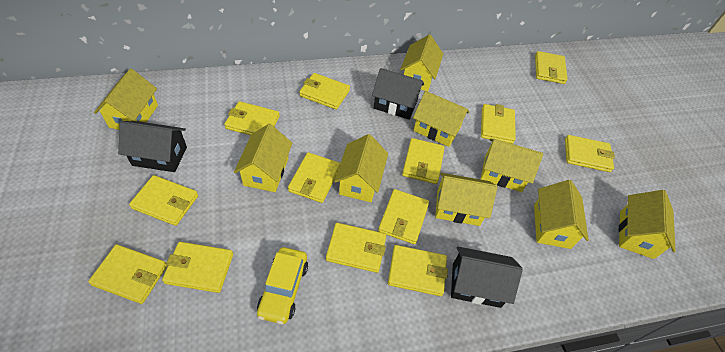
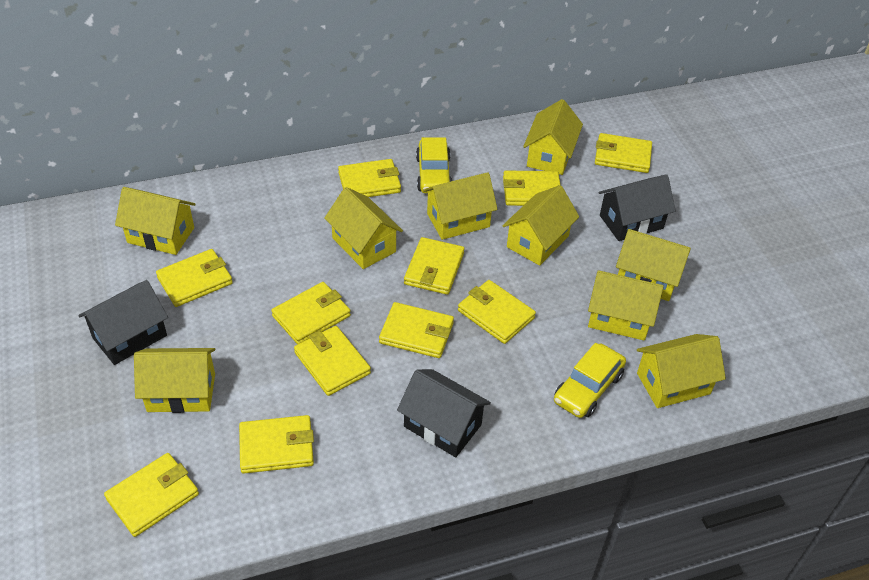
yellow car: [257,247,308,324] = 1 -> [416,137,452,193] [554,343,626,418] = 2
yellow wallet: [88,244,167,304] [129,175,198,226] [162,242,233,293] [224,101,280,135] [288,152,340,203] [299,73,350,110] [326,223,386,273] [378,189,429,244] [388,245,448,296] [402,138,445,184] [481,104,516,144] [535,51,568,84] [565,135,615,172] = 13 -> [104,453,199,537] [156,249,233,307] [239,415,314,474] [271,282,351,344] [294,326,371,396] [338,159,401,197] [379,302,454,358] [404,237,464,295] [458,280,536,344] [503,170,560,206] [595,133,652,173] = 11

